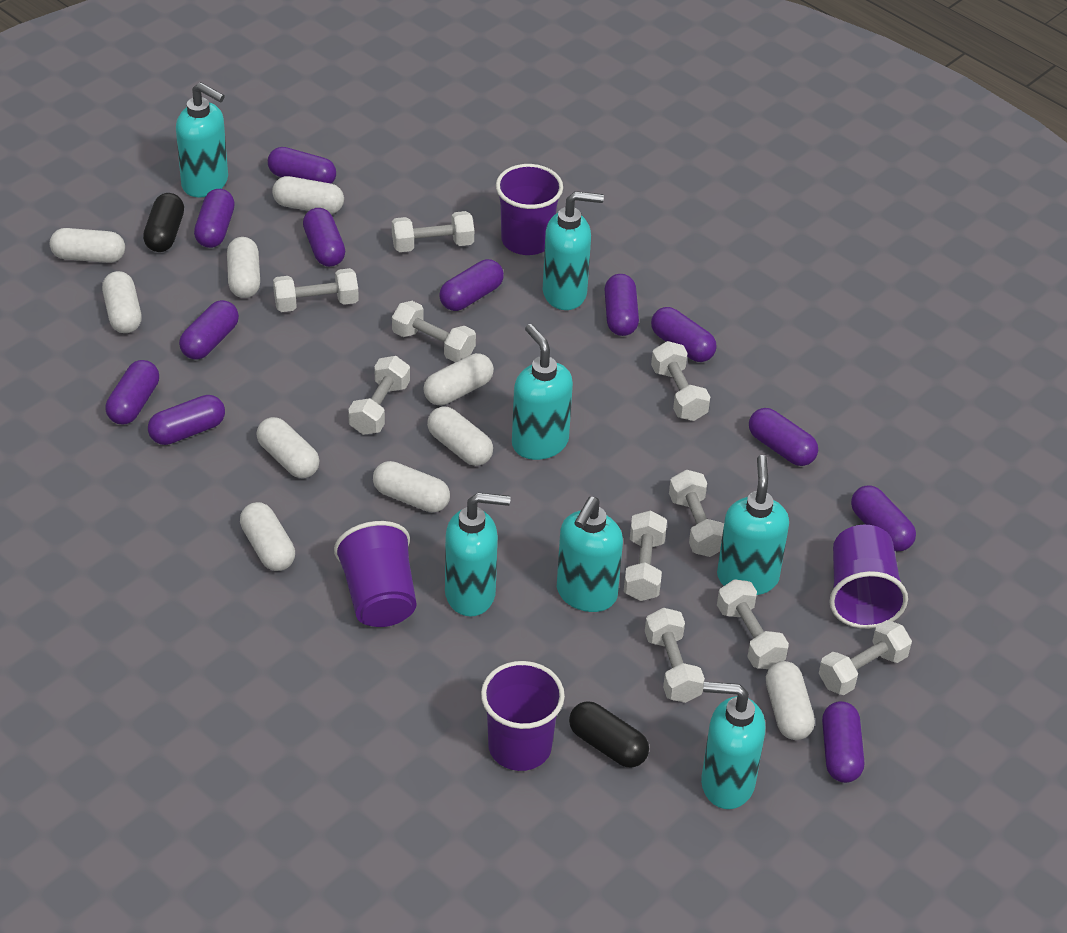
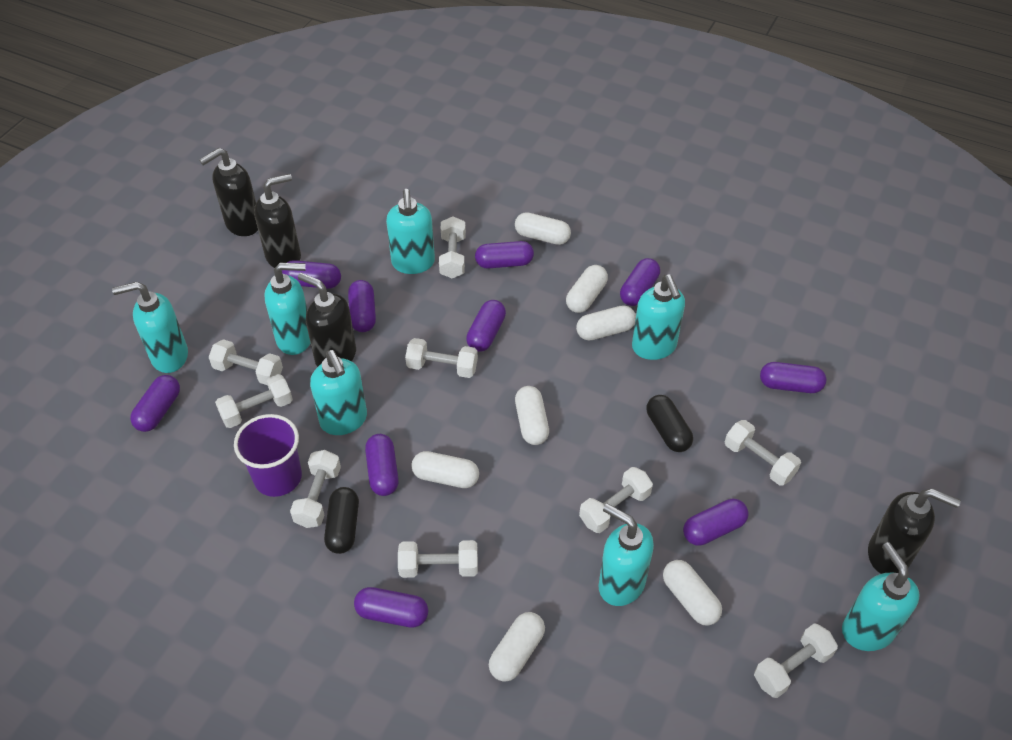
black soap dispenser: none = 0 -> [199,148,258,236] [254,174,301,268] [298,273,356,367] [868,489,961,574] = 4
purple capsule: [106,360,159,425] [148,395,225,445] [179,300,239,359] [194,189,235,248] [268,147,336,184] [303,208,345,267] [439,259,504,311] [604,274,639,336] [651,307,716,362] [749,408,818,466] [822,701,864,783] [851,485,916,551] = 12 -> [130,375,180,432] [282,260,341,289] [348,280,376,332] [354,587,428,628] [365,434,399,496] [466,300,506,352] [475,241,534,269] [620,258,660,306] [683,499,749,546] [760,362,826,393] = 10
purple cup: [334,521,416,627] [481,661,565,771] [496,164,563,255] [829,525,908,629] = 4 -> [234,414,302,497] = 1
white capsule: [50,228,125,263] [102,271,142,333] [227,237,260,298] [240,502,295,571] [256,417,320,478] [272,176,344,214] [373,461,450,512] [423,353,494,405] [427,406,493,466] [766,661,815,740] = 10 -> [411,451,479,488] [489,612,545,682] [515,212,571,245] [515,386,549,445] [566,265,608,313] [576,305,636,340] [663,560,722,626] = 7
white dumbbell: [273,268,359,312] [348,356,410,435] [392,211,474,252] [392,301,476,362] [624,510,667,601] [645,608,705,703] [651,341,710,421] [669,470,724,557] [717,579,789,669] [819,620,912,695] = 10 -> [209,339,283,385] [215,374,293,428] [290,450,341,528] [398,540,478,578] [405,338,478,378] [439,217,466,278] [579,467,653,533] [725,420,801,485] [754,624,838,698] = 9

